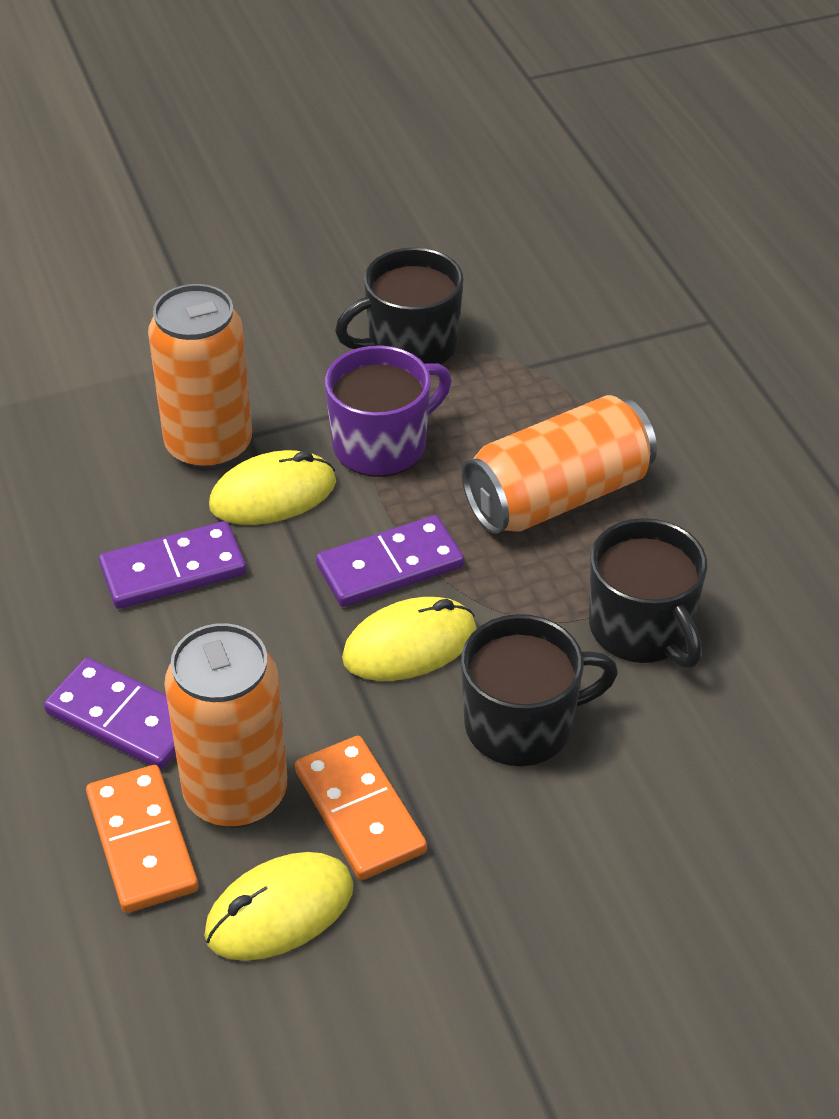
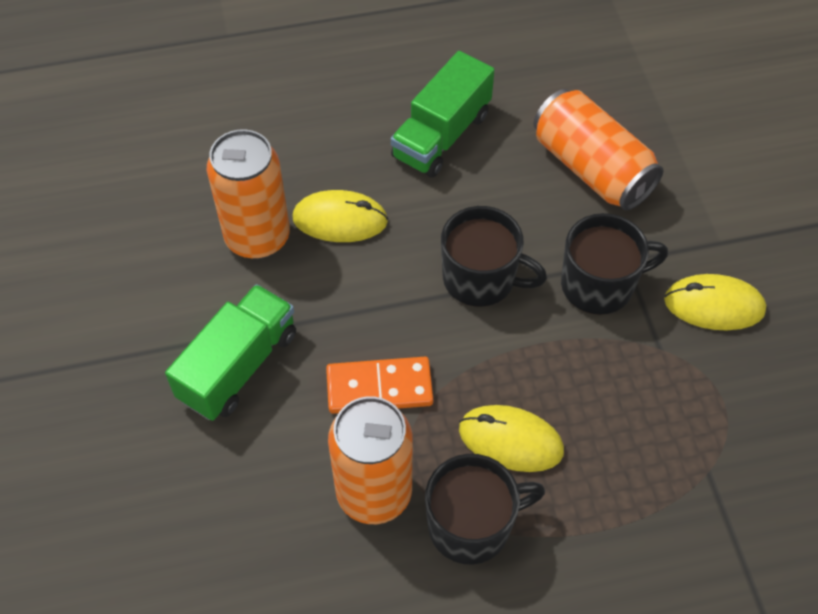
green truck: none = 0 -> [165,284,296,421] [391,51,495,178] = 2
orange domino: [86,765,198,913] [295,736,427,880] = 2 -> [326,357,433,414] = 1
purple domino: [44,658,176,770] [99,521,246,609] [316,515,464,607] = 3 -> none = 0
purple mug: [325,345,451,477] = 1 -> none = 0

